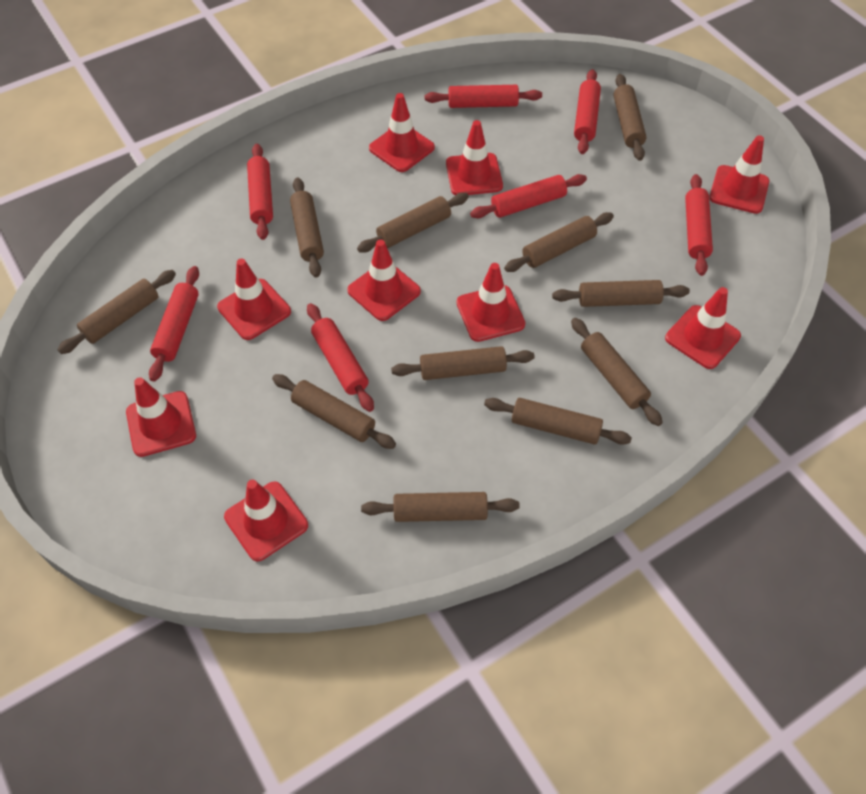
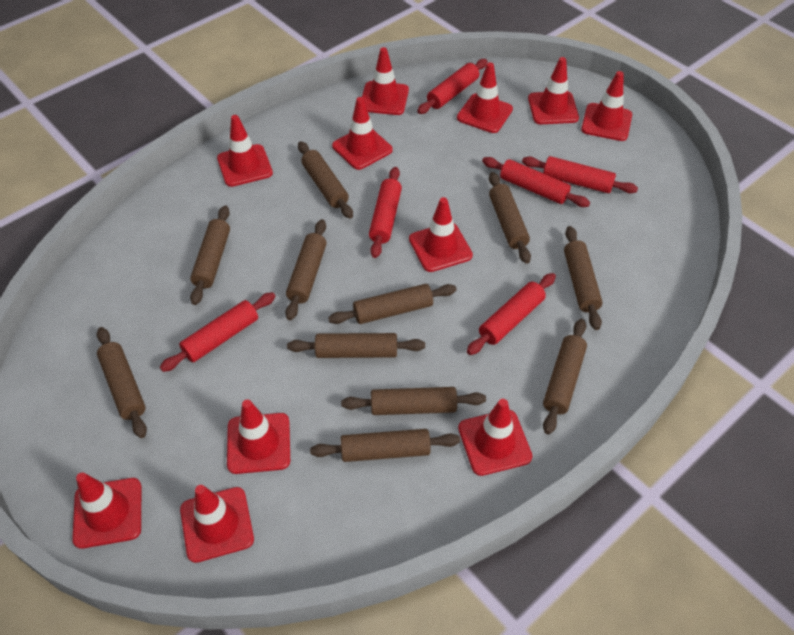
red rolling pin: [149,266,199,382] [247,144,273,240] [307,303,374,412] [425,85,542,108] [470,174,587,218] [574,69,601,154] [685,174,713,276] = 7 -> [160,292,276,372] [369,167,402,258] [417,59,488,114] [467,273,556,355] [482,157,590,207] [522,156,638,193] = 6
red traffic cone: [126,377,196,457] [217,258,291,340] [224,480,308,561] [347,239,421,321] [369,93,435,172] [446,120,503,195] [456,263,525,342] [665,287,741,369] [709,135,769,214] = 9 -> [72,472,141,549] [180,485,254,563] [217,115,273,187] [227,400,290,474] [332,97,393,170] [362,47,409,115] [409,197,473,272] [457,62,513,133] [458,399,532,476] [528,57,579,124] [581,71,632,141] = 11

